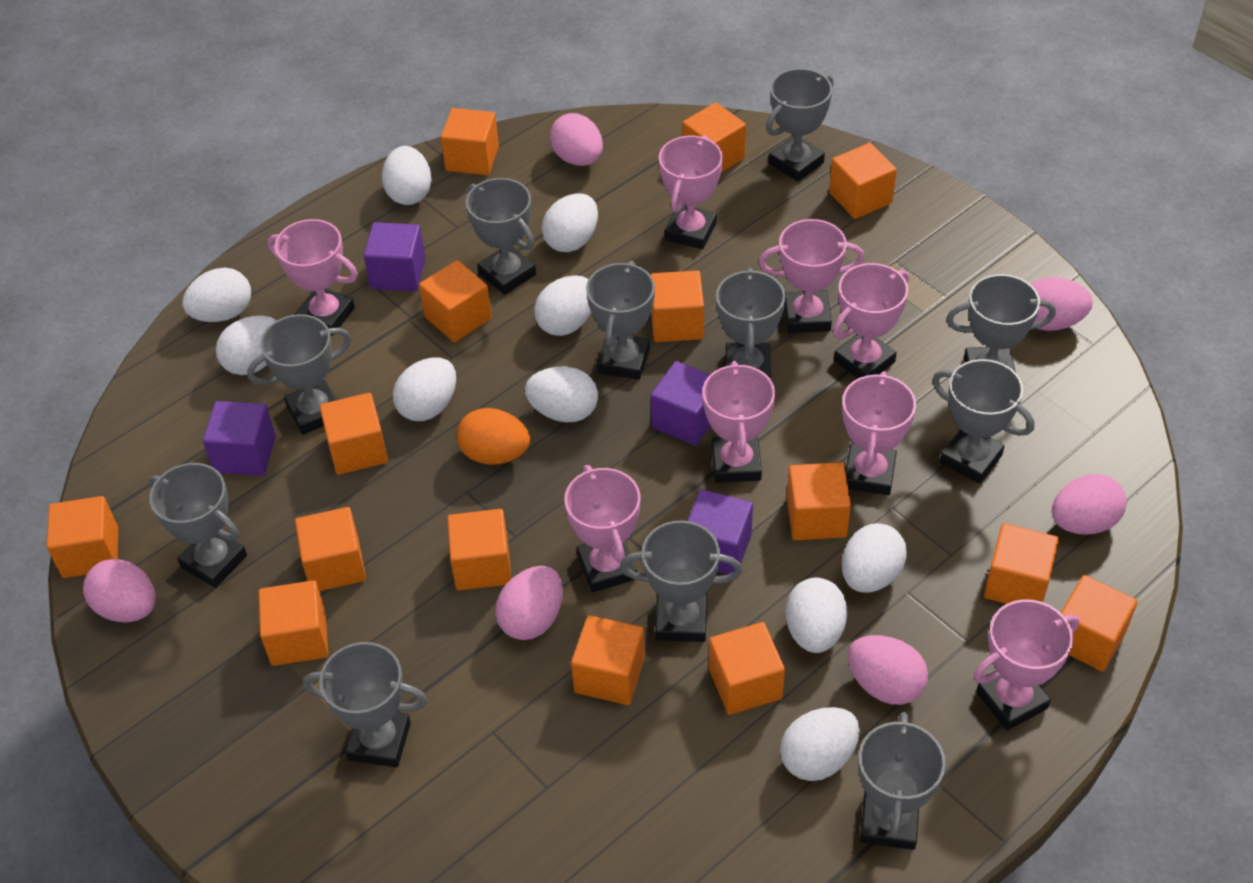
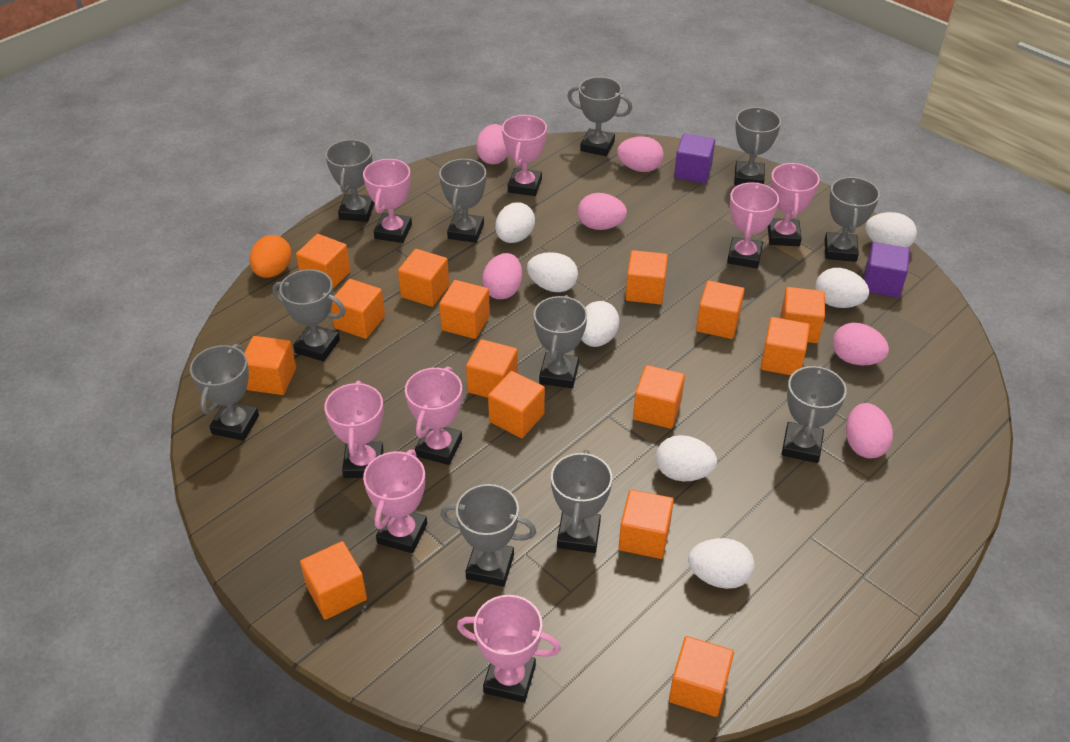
purple cube: [203,401,276,476] [364,222,426,291] [651,361,711,446] [688,489,753,574] = 4 -> [674,134,715,183] [864,242,910,298] = 2
white egg: [182,268,251,322] [216,316,277,375] [382,146,432,205] [393,357,456,421] [525,367,598,422] [534,275,591,336] [542,193,598,252] [780,707,860,781] [786,577,847,653] [842,523,907,593] = 10 -> [495,202,535,243] [527,252,578,292] [581,301,619,347] [656,435,717,482] [688,538,755,589] [815,268,869,308] [865,212,917,248] = 7

